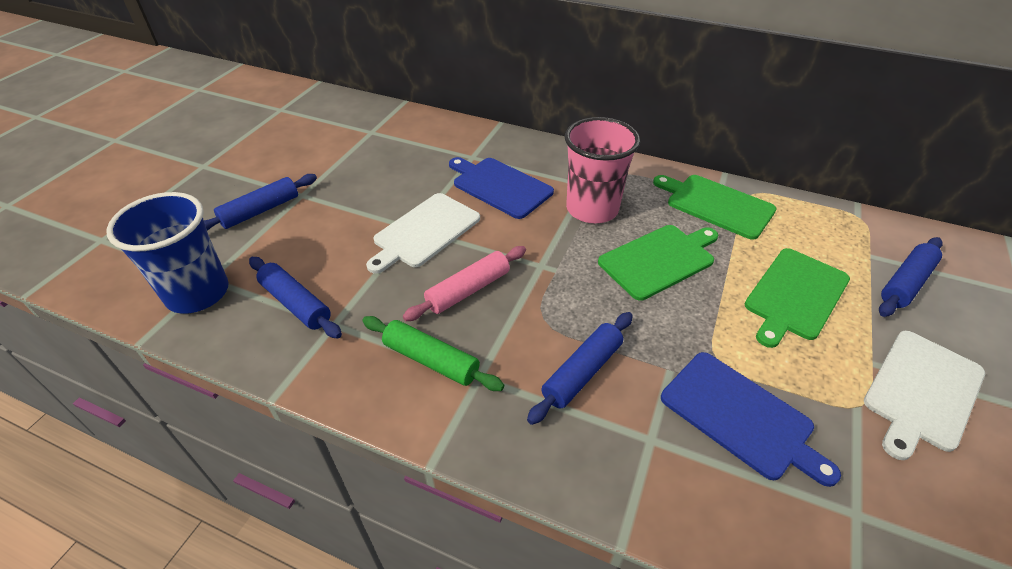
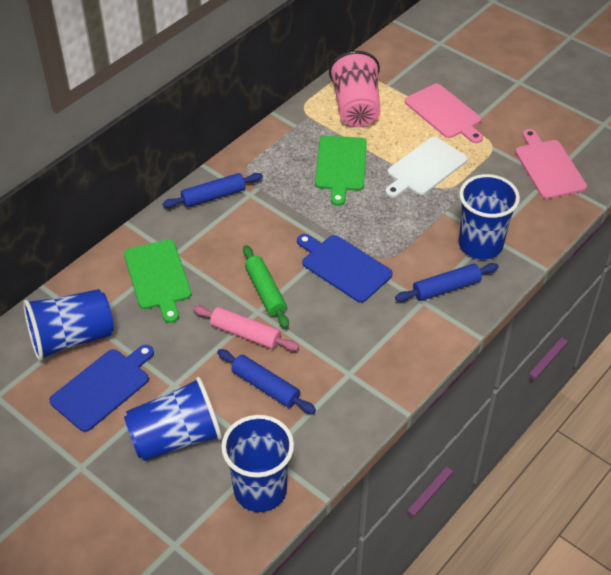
blue cup: [106,192,229,314] = 1 -> [23,289,114,361] [124,377,222,461] [221,415,294,512] [459,174,520,259] = 4
blue rolling pin: [204,174,317,231] [249,257,342,339] [527,312,633,425] [879,237,943,317] = 4 -> [162,173,263,208] [217,349,316,414] [395,263,499,302] = 3
green cutting board: [598,225,718,301] [653,175,777,240] [745,248,850,348] = 3 -> [124,239,192,323] [315,136,367,206] = 2
pink cutting board: none = 0 -> [405,84,483,143] [515,129,587,199] = 2
white cutting board: [366,193,480,274] [864,331,985,460] = 2 -> [385,137,468,198] = 1

